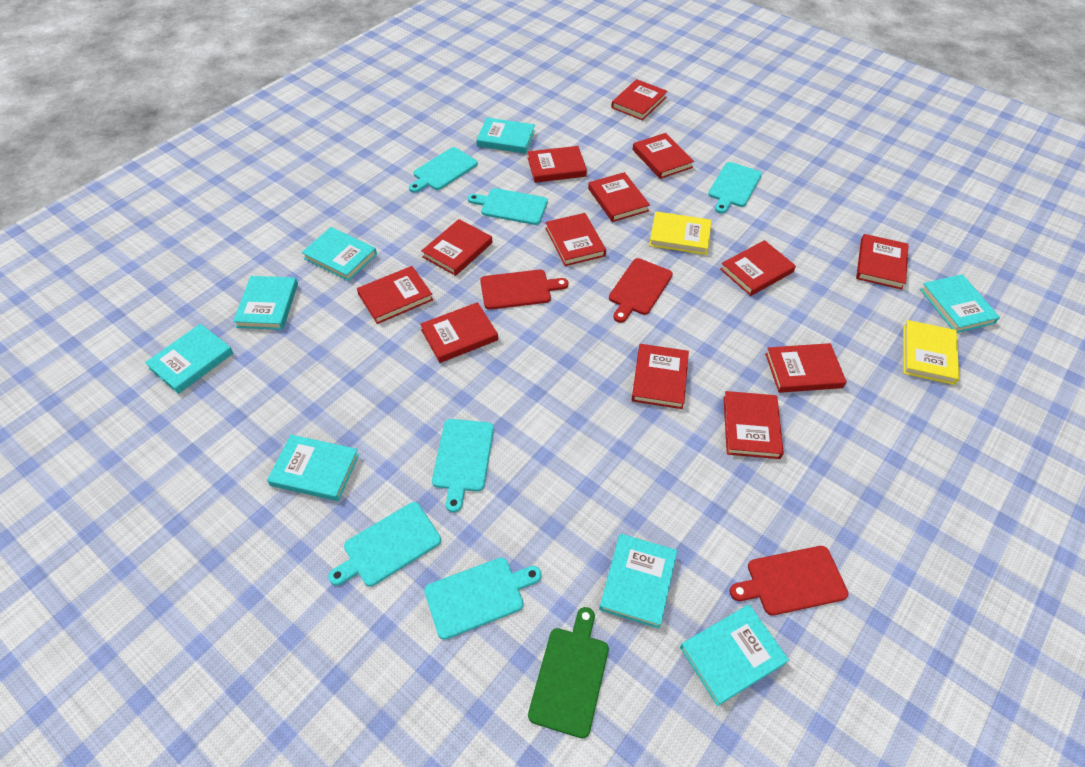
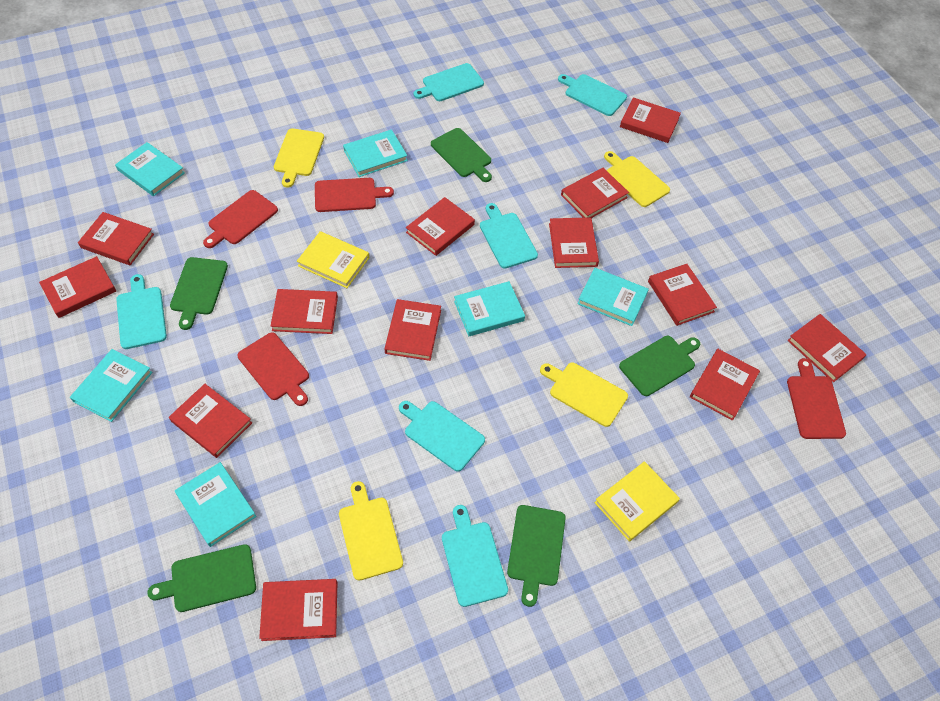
green cutting board: [528,607,609,738] = 1 -> [147,544,256,612] [170,257,228,330] [431,128,492,182] [507,505,566,607] [619,336,700,396] = 5
red cutting board: [480,270,568,310] [609,258,673,323] [730,546,849,615] = 3 -> [203,190,278,248] [237,332,309,406] [315,178,394,212] [787,358,846,439] = 4
turquoise book: [145,324,233,394] [233,276,298,330] [267,435,359,501] [301,227,377,281] [476,118,535,154] [599,534,677,629] [680,605,789,706] [920,274,1000,333] = 8 -> [70,349,153,422] [115,142,185,196] [175,462,256,547] [343,129,408,177] [454,281,525,336] [577,268,649,326] = 6
yellow cutting board: none = 0 -> [274,128,324,187] [339,481,403,580] [540,362,628,427] [604,151,670,207] = 4

